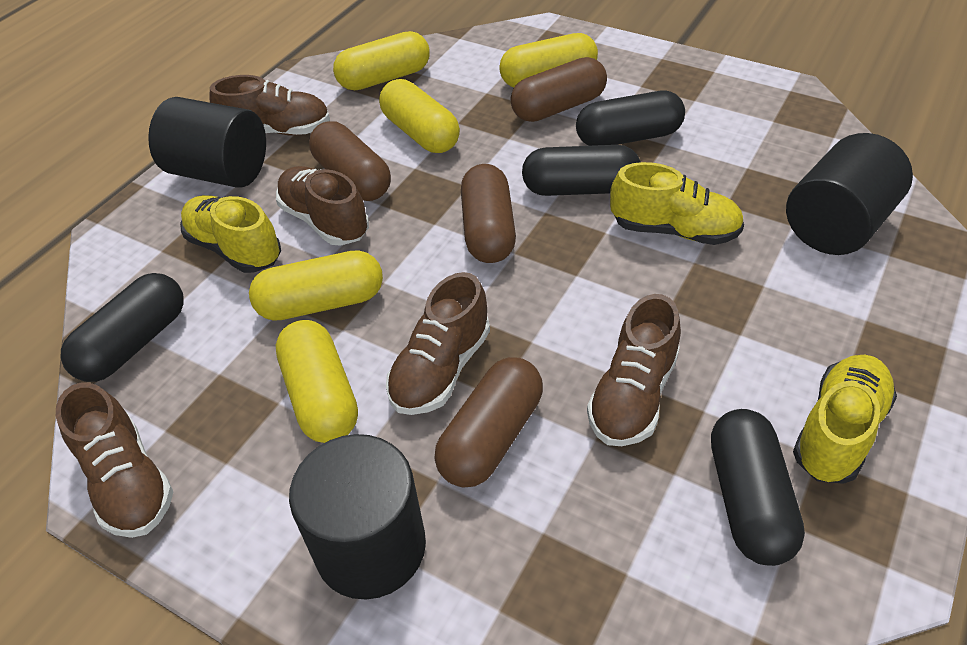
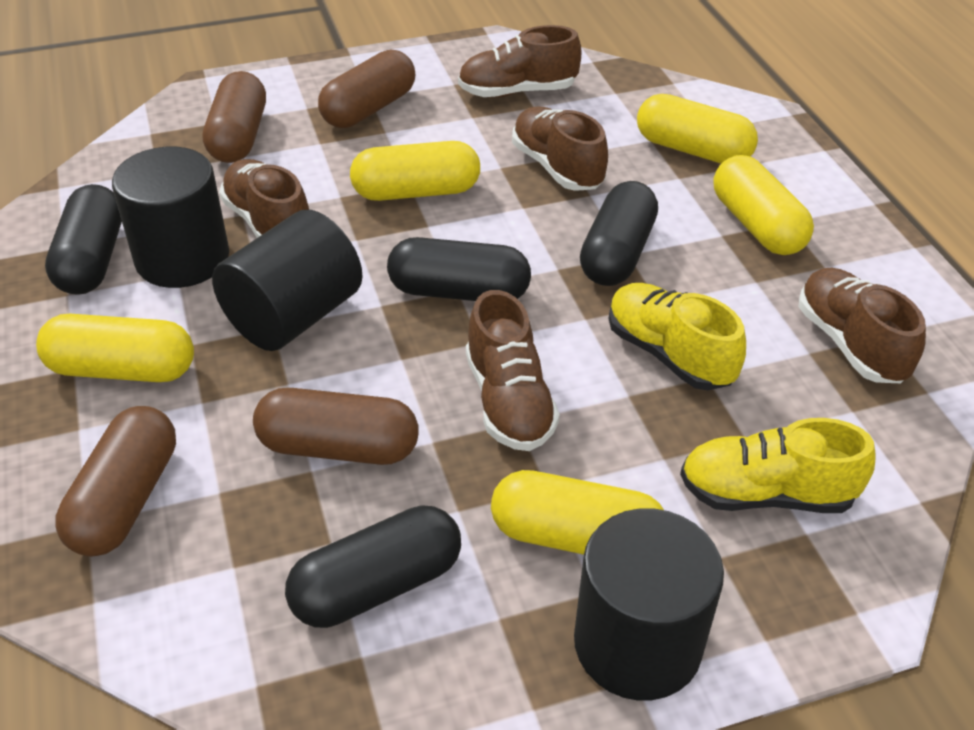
yellow shoe: [180,195,281,273] [610,162,744,245] [793,355,897,484] = 3 -> [609,283,746,390] [680,418,876,513] = 2

